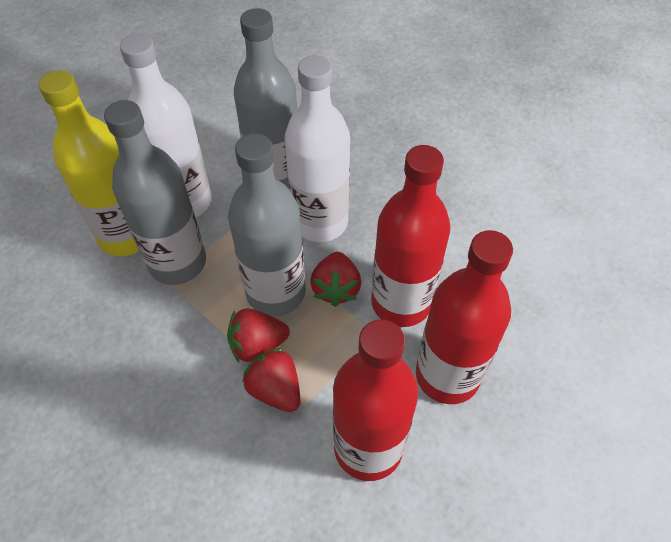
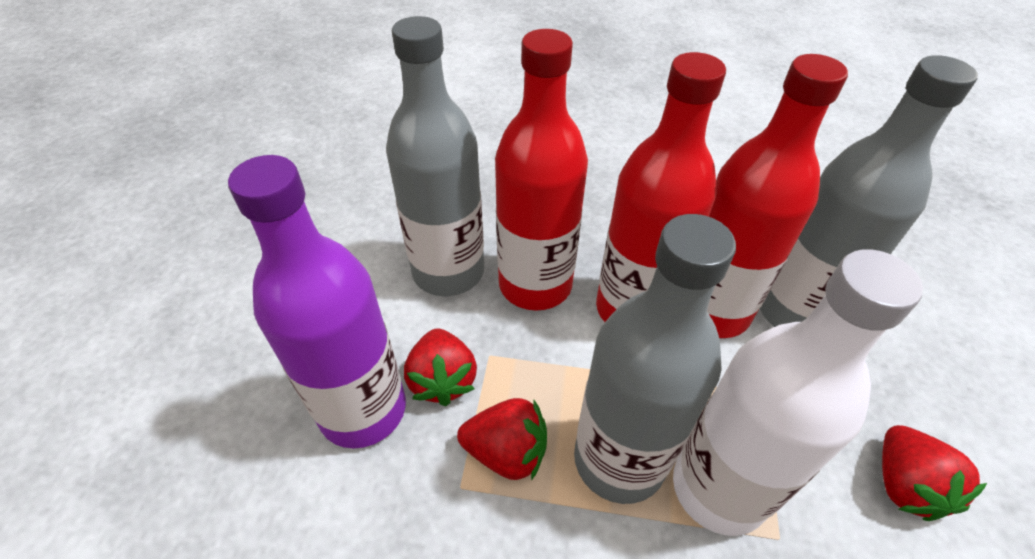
purple bottle: none = 0 -> [228,155,406,449] = 1
white bottle: [120,34,212,217] [285,55,350,242] = 2 -> [673,249,923,536] = 1
yellow bottle: [39,70,139,256] = 1 -> none = 0

